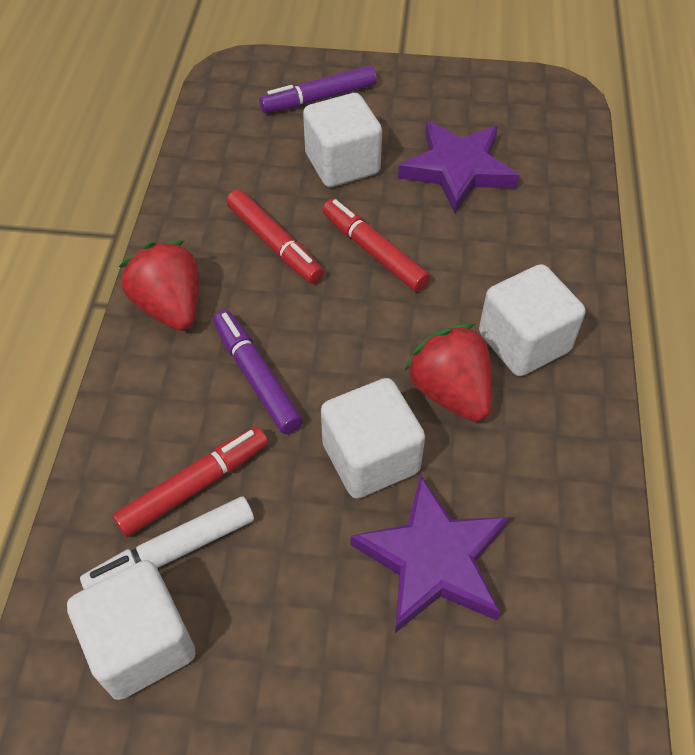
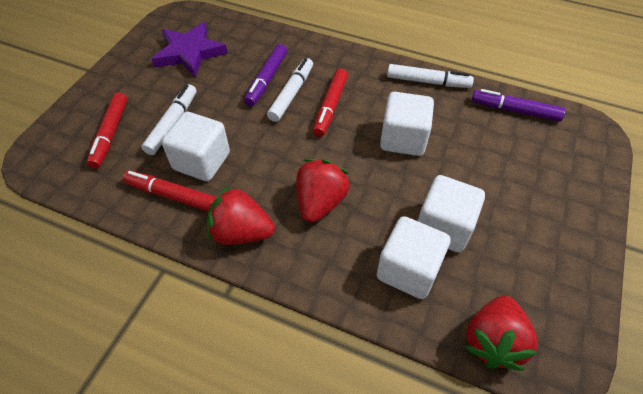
purple star: [351,475,509,633] [398,121,520,213] = 2 -> [151,22,228,77] = 1
red strawberry: [119,240,199,331] [404,324,492,422] = 2 -> [207,186,275,245] [297,159,350,223] [465,295,538,371] = 3
white marker: [80,496,254,589] = 1 -> [141,84,197,155] [267,58,313,122] [387,64,474,88] = 3

